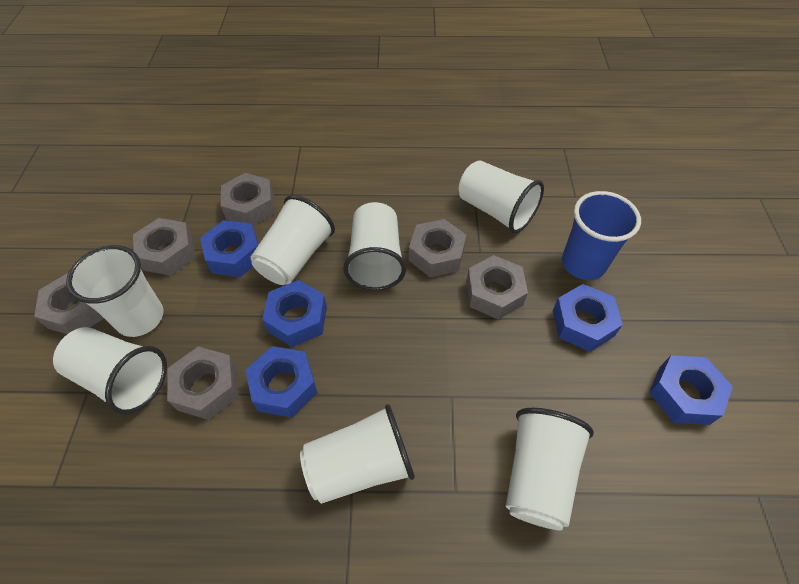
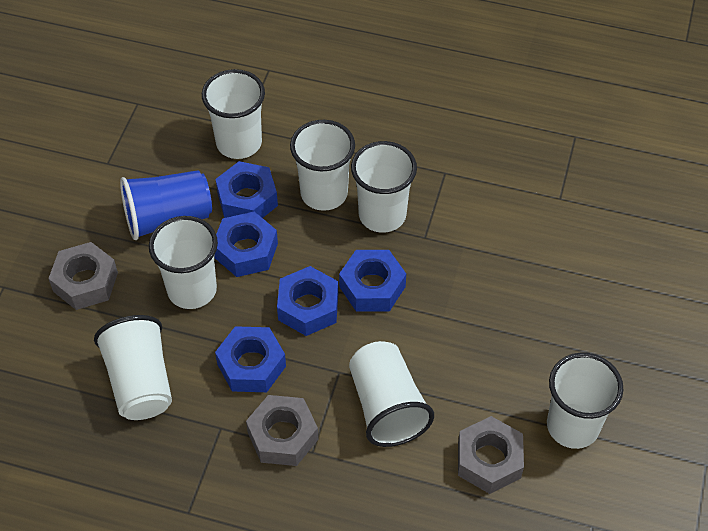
grey nut: [34,273,104,334] [133,218,195,276] [167,347,239,420] [221,173,275,226] [409,219,467,277] [466,255,528,320] = 6 -> [48,242,118,310] [246,395,318,466] [458,416,524,494] = 3

